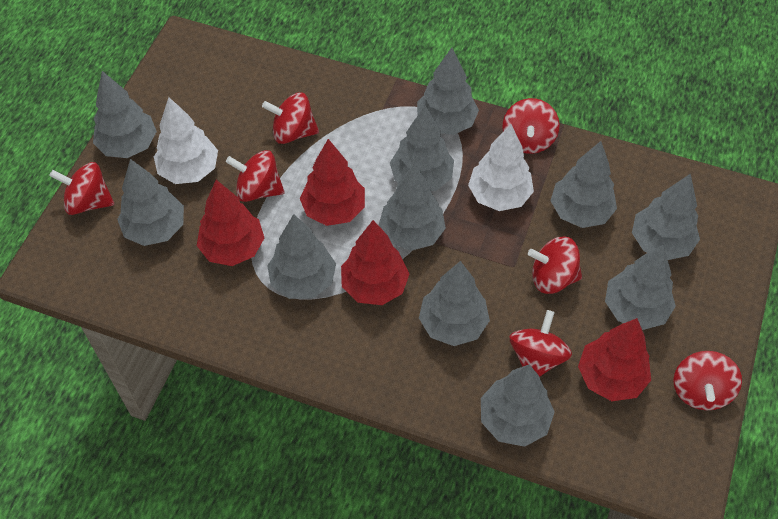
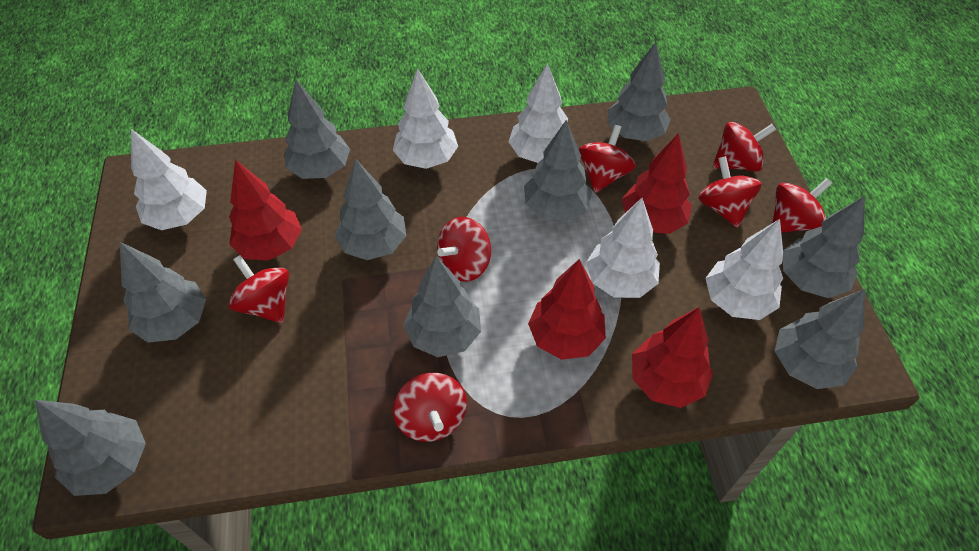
grey tree: [93,71,157,158] [117,159,184,246] [267,214,336,299] [379,164,446,251] [390,105,454,191] [417,48,479,135] [419,261,490,346] [481,364,555,447] [551,141,617,228] [605,244,676,330] [632,174,700,260] = 11 -> [35,400,146,496] [120,242,206,343] [284,80,350,179] [335,158,406,260] [404,256,481,357] [524,120,592,221] [607,42,671,141] [775,289,865,389] [783,196,865,298] = 9
white tree: [154,97,218,184] [468,124,534,211] = 2 -> [131,129,207,230] [393,68,458,169] [509,63,568,163] [586,198,660,298] [705,219,783,320] = 5

